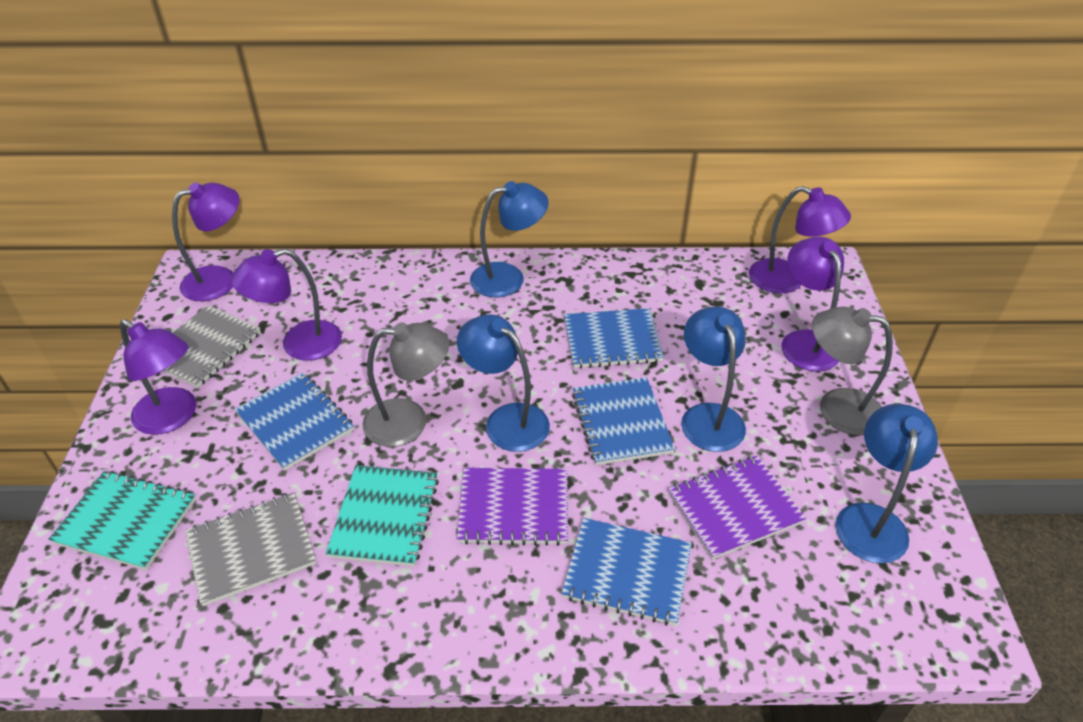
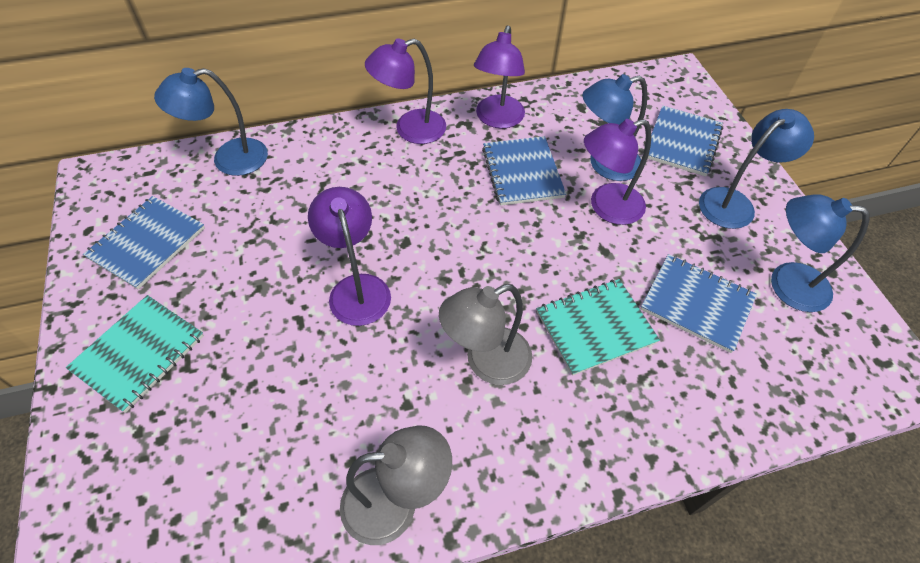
grey notebook: [163,305,261,388] [185,493,316,606] = 2 -> none = 0
purple lamp: [120,319,196,435] [172,182,240,301] [231,249,342,361] [749,186,851,294] [781,237,844,371] = 5 -> [308,187,391,326] [365,38,446,144] [474,26,525,129] [584,119,651,225] = 4
purple notebook: [457,468,568,546] [668,456,806,560] = 2 -> none = 0

